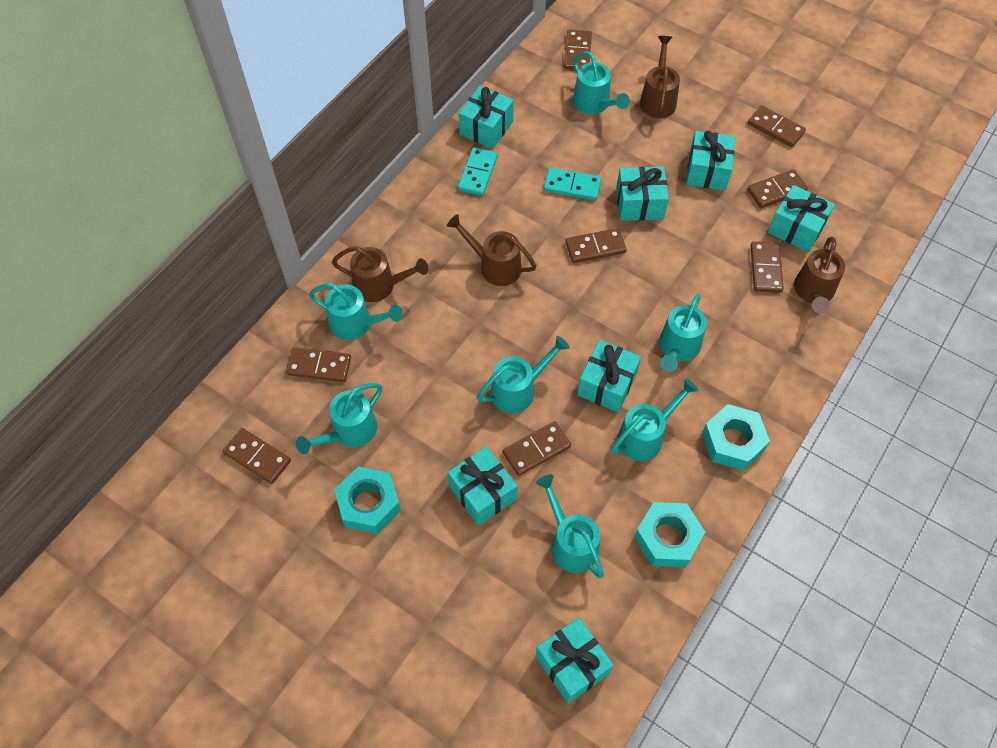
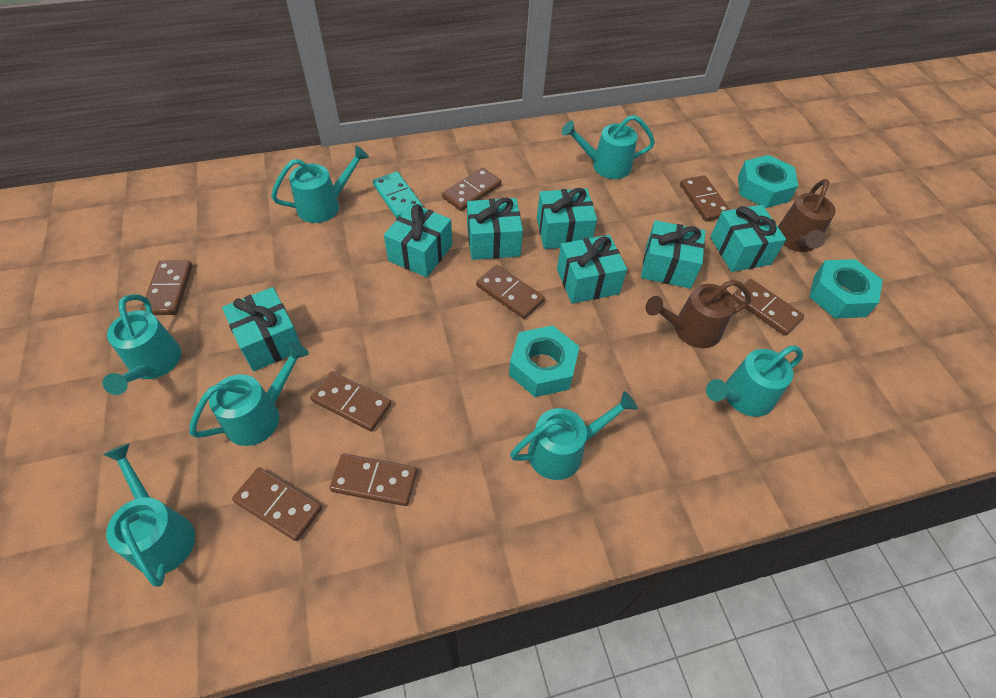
brown watering can: [332,246,428,302] [447,214,537,286] [640,36,680,118] [794,237,845,313] = 4 -> [645,280,751,348] [778,179,836,252] = 2
turquoise domino: [458,147,498,196] [544,168,602,200] = 2 -> [373,172,423,218] = 1

